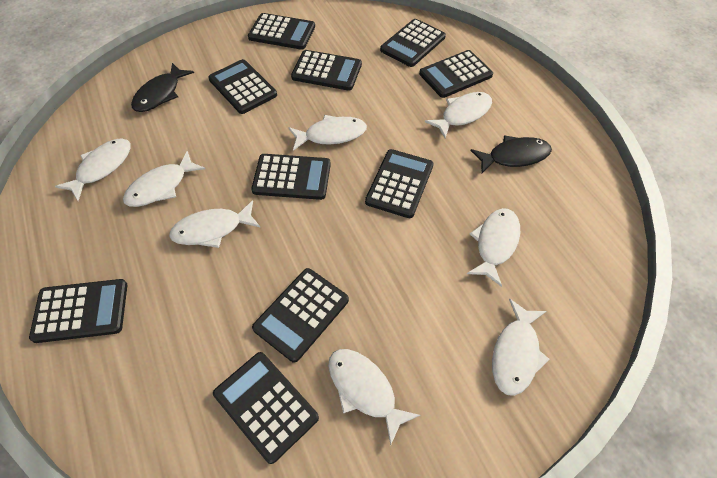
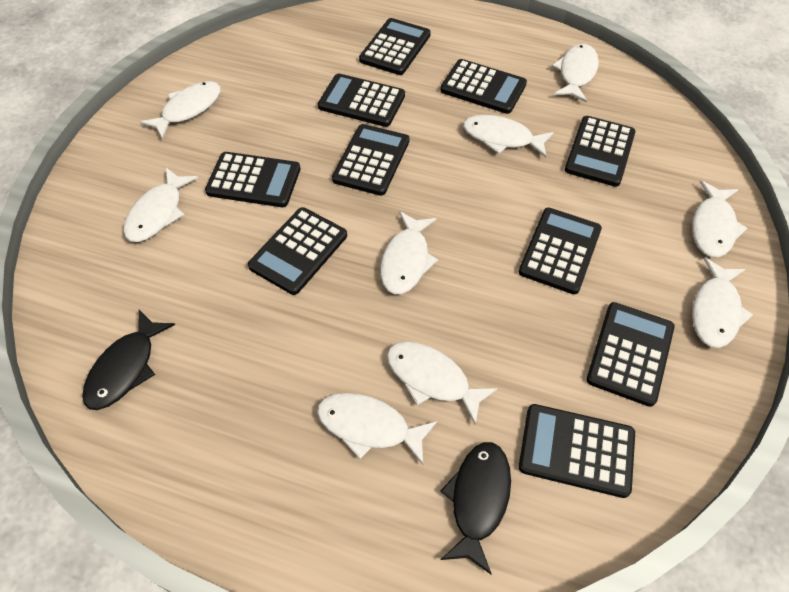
white fish: [55,138,131,201] [123,151,205,207] [169,200,261,248] [288,115,367,151] [328,349,420,445] [425,92,492,138] [467,208,520,287] [492,299,550,396] = 8 -> [124,168,198,242] [140,81,221,139] [317,393,437,465] [380,211,438,294] [387,342,498,424] [463,115,554,158] [552,44,599,102] [692,180,748,257] [692,257,753,348] = 9

